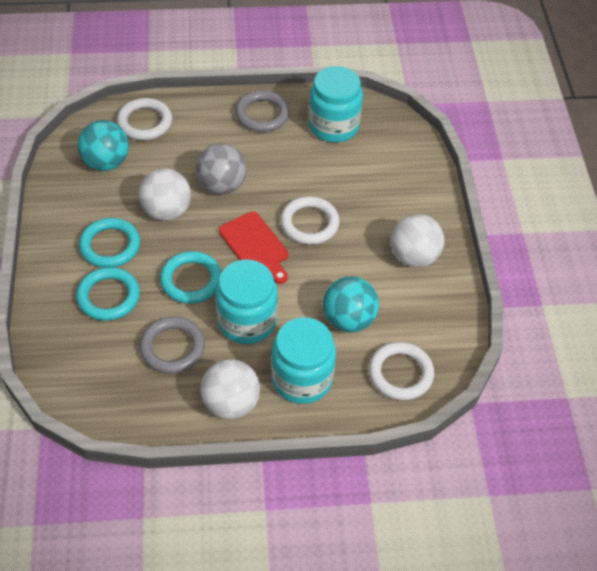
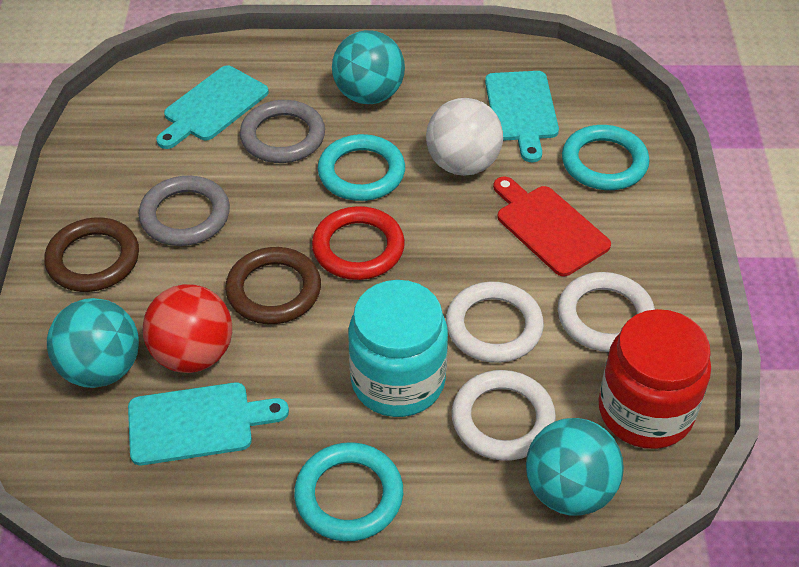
brown ring: none = 0 -> [44,217,139,292] [225,247,321,324] = 2
grey ball: [196,143,247,194] = 1 -> none = 0
red ball: none = 0 -> [143,284,232,373] = 1
red jar: none = 0 -> [599,309,711,449] = 1
red ring: none = 0 -> [312,206,405,280] = 1
turquoise ball: [78,120,129,171] [323,277,379,332] = 2 -> [47,298,139,388] [332,30,405,104] [526,418,624,516] = 3
turquoise cutting board: none = 0 -> [128,382,289,465] [156,65,269,149] [485,71,559,162] = 3
turquoise jar: [216,260,278,344] [271,317,336,404] [309,66,363,142] = 3 -> [348,280,448,417] = 1
white ball: [139,168,191,221] [200,359,260,419] [391,214,444,267] = 3 -> [426,98,503,176] = 1

